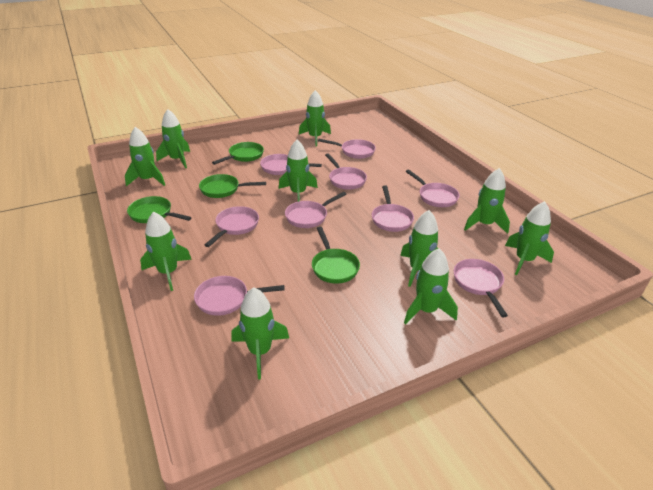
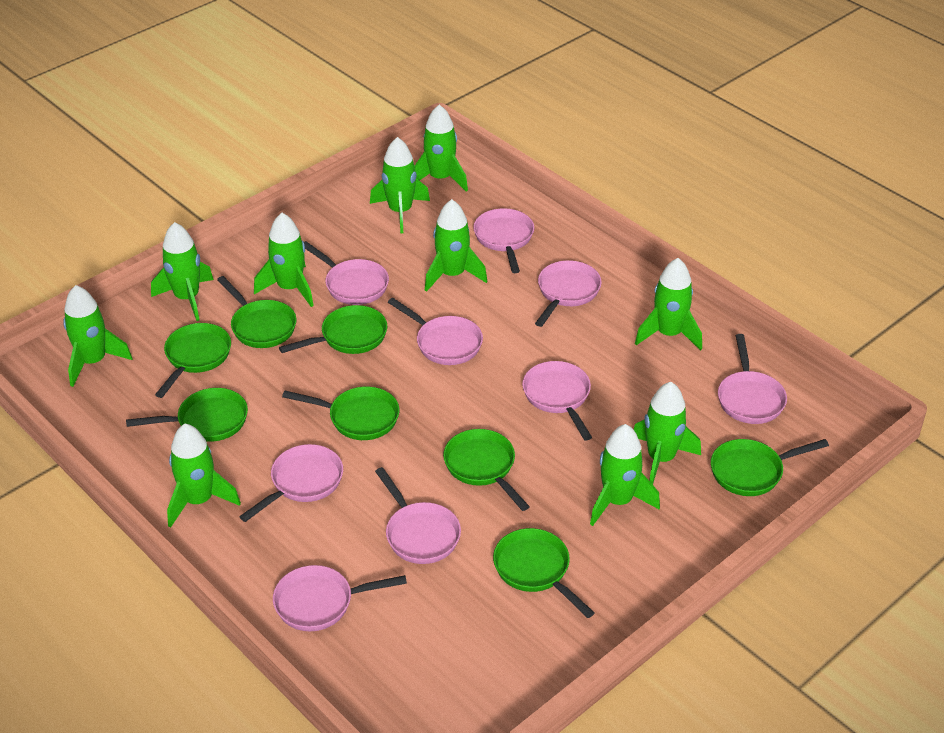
green pan: [127,196,192,223] [199,174,266,198] [212,142,264,165] [312,227,360,284] = 4 -> [126,388,248,442] [155,323,231,398] [217,276,296,348] [279,305,387,354] [282,386,399,440] [443,429,530,511] [493,528,595,618] [711,439,829,496] = 8

